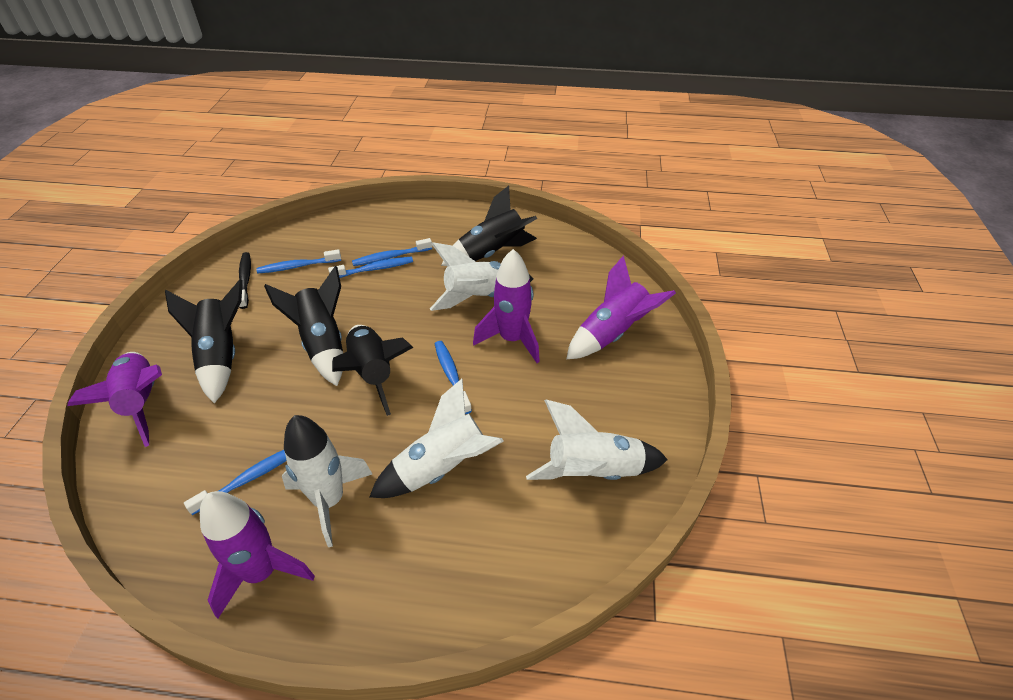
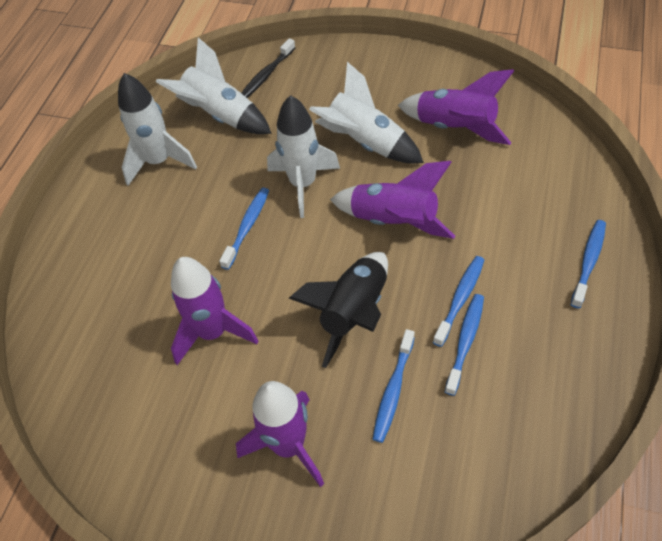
black rocket: [165,279,243,403] [264,266,343,386] [332,325,414,416] [441,185,537,266] = 4 -> [289,252,388,368] = 1

